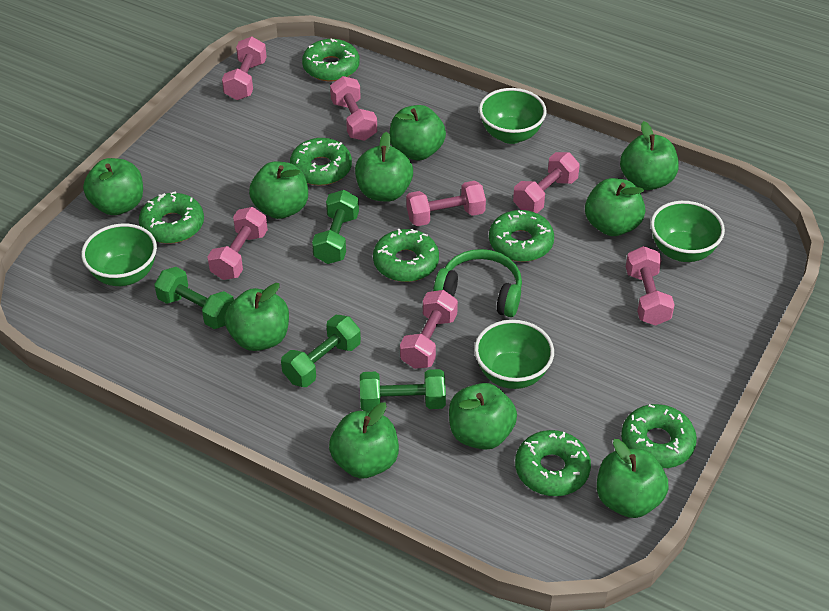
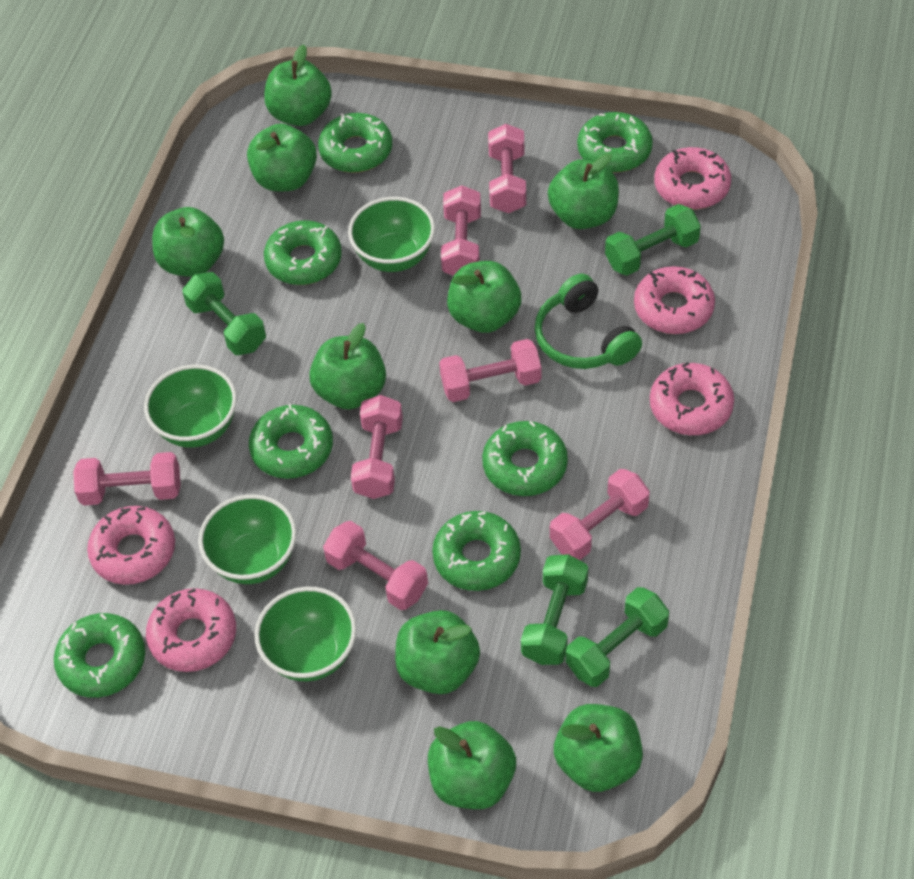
green apple: [83,158,143,215] [225,283,289,351] [249,162,308,219] [329,402,399,479] [355,132,413,202] [389,105,446,160] [449,383,517,450] [585,178,645,236] [597,439,669,518] [620,121,678,190] = 10 -> [152,207,224,277] [247,124,317,191] [264,44,332,126] [309,323,386,410] [395,610,480,694] [428,721,516,809] [447,261,521,333] [548,153,619,229] [554,704,643,792] = 9
pink donut: none = 0 -> [87,506,175,585] [146,588,236,672] [634,266,715,334] [650,362,734,435] [654,147,731,209] = 5

